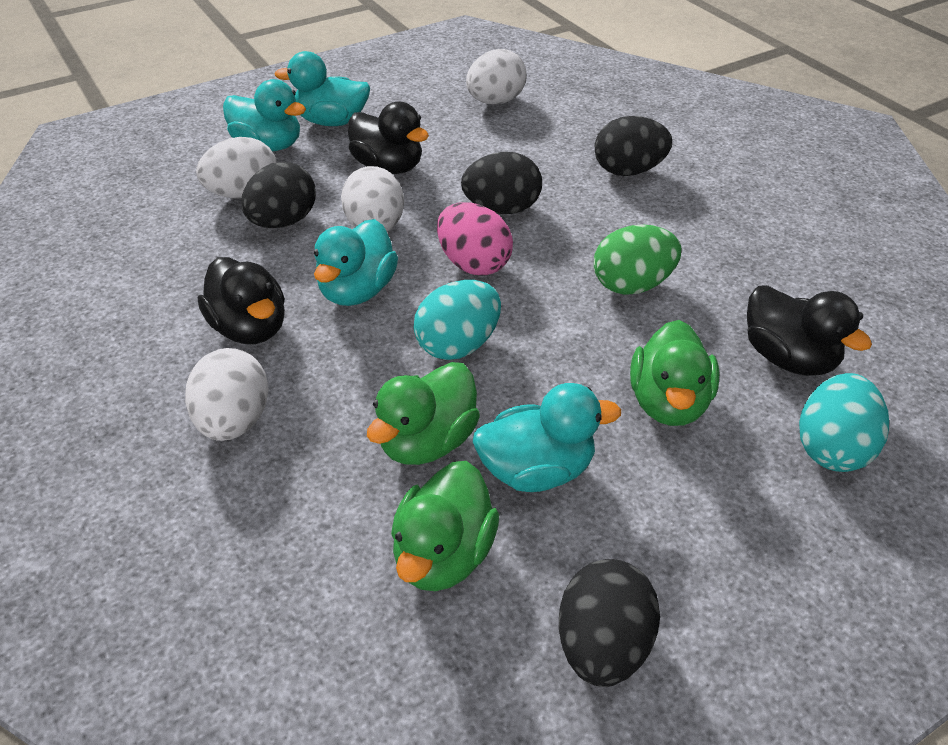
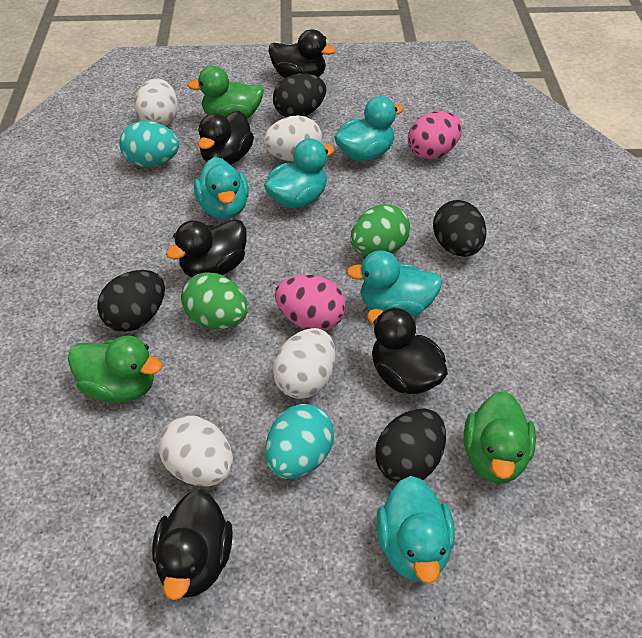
black duck: [198,257,285,344] [348,102,429,174] [747,285,872,376] = 3 -> [152,490,233,600] [166,219,247,277] [198,111,254,165] [268,29,336,78] [367,307,448,394] = 5
green egg: [594,224,682,295] = 1 -> [181,272,248,329] [350,204,410,256] = 2
pink egg: [437,202,513,276] = 1 -> [275,275,346,331] [408,111,462,160] = 2
turquoise duck: [223,79,306,151] [275,51,370,126] [314,219,398,306] [473,383,621,492] = 4 -> [194,157,249,219] [264,139,334,209] [334,96,404,161] [346,250,442,317] [376,476,455,584] = 5

